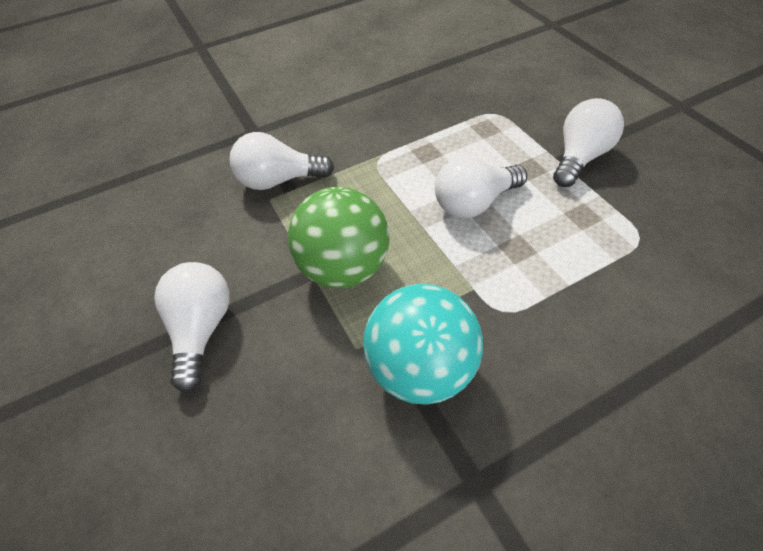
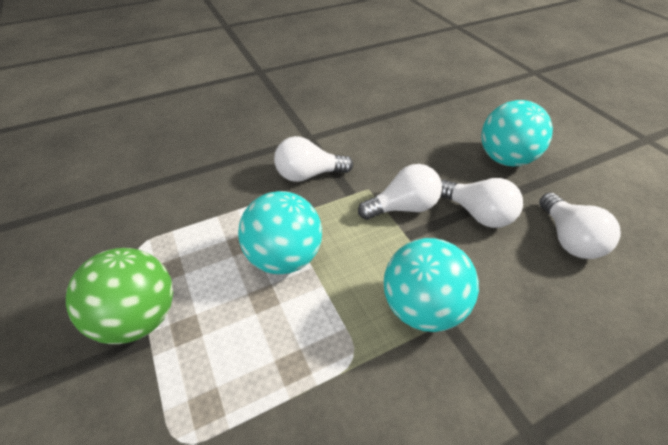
turquoise ball: [363,284,483,405] = 1 -> [238,191,322,275] [383,238,479,332] [481,100,553,166] = 3

